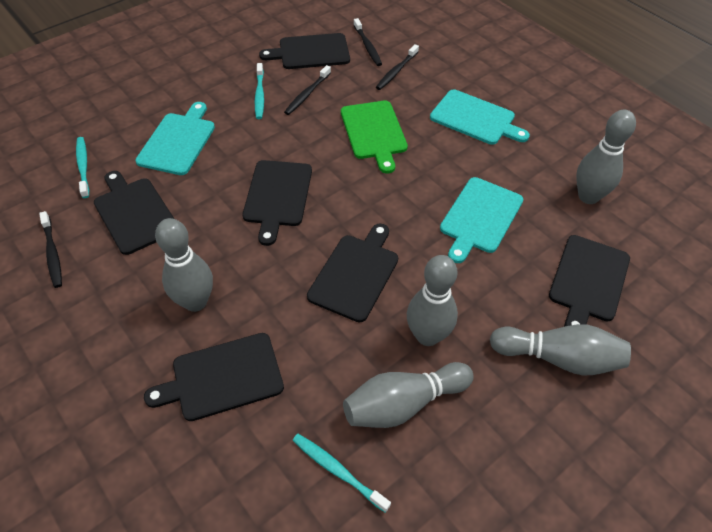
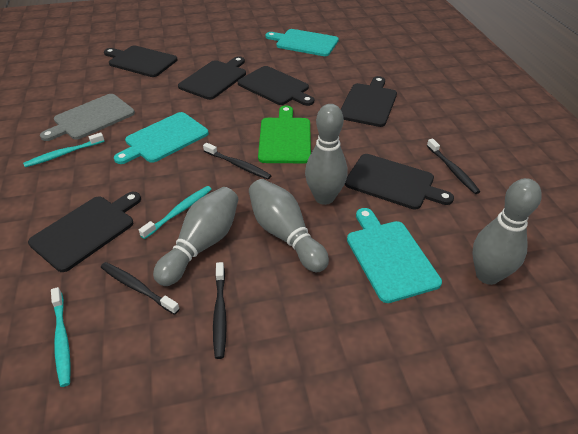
grey bowling pin: [155,218,213,312] [343,362,474,428] [407,255,458,346] [490,324,631,376] [576,110,636,204] = 5 -> [153,187,238,286] [249,179,329,272] [305,104,348,205] [472,178,542,285] = 4
grey cutting board: none = 0 -> [40,94,135,141] = 1

